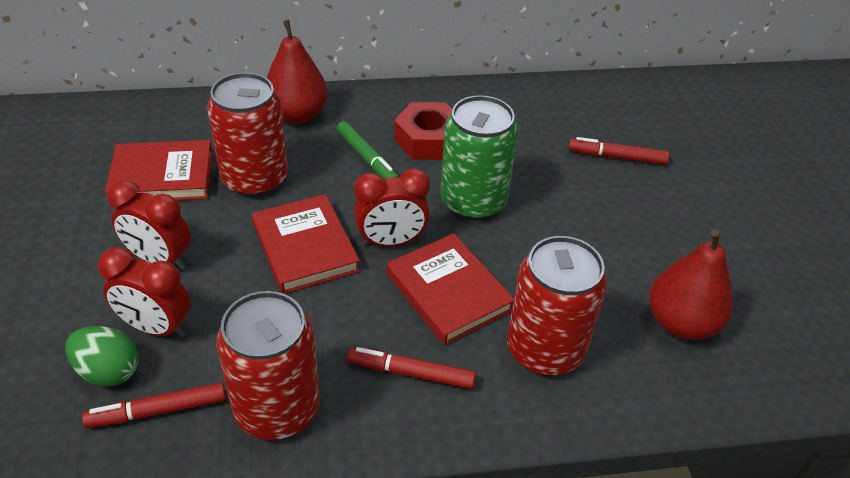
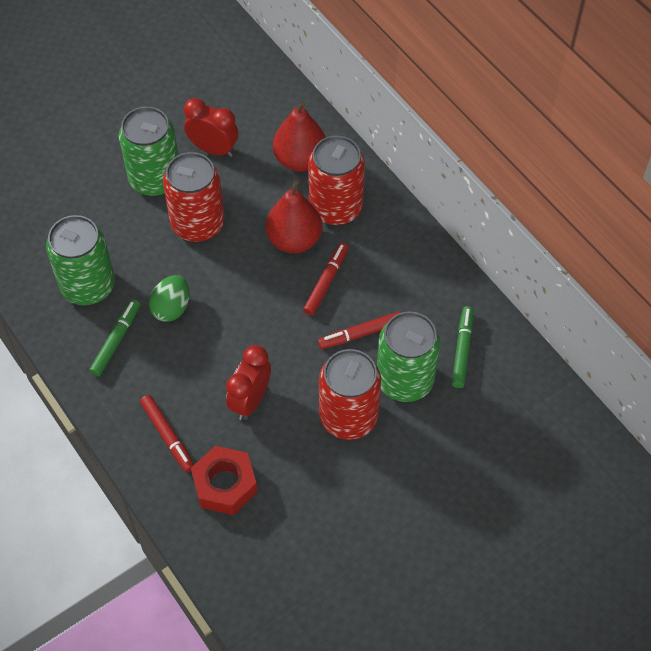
green can: [440,95,518,220] = 1 -> [46,215,115,305] [119,107,178,196] [377,311,440,402] = 3
green marker: [336,121,399,179] = 1 -> [89,299,140,376] [452,306,473,388] = 2
red book: [105,140,212,204] [252,194,360,294] [387,234,514,346] = 3 -> none = 0
red clock: [98,247,191,338] [107,180,191,270] [354,168,430,247] = 3 -> [184,98,238,157] [226,345,271,420] = 2

